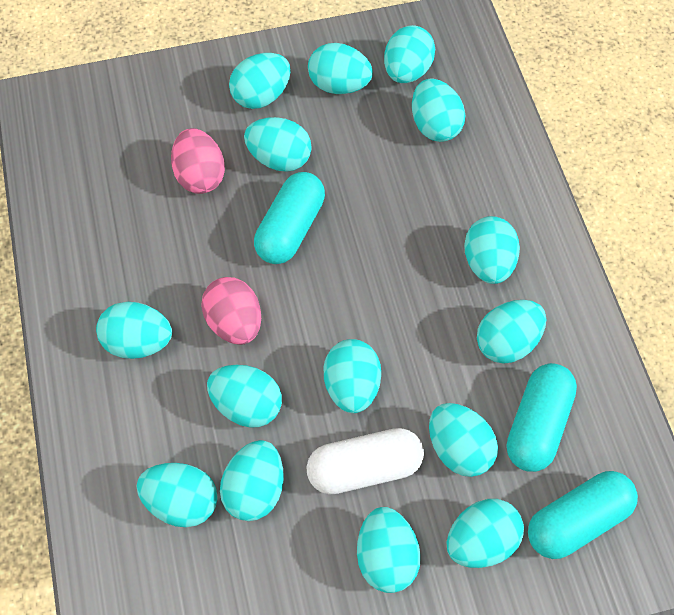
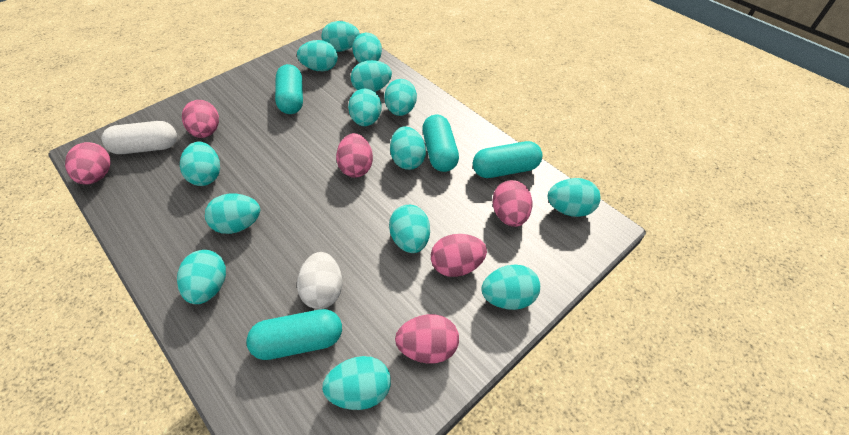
pink egg: [171,128,225,194] [201,277,261,345] = 2 -> [65,142,111,185] [182,100,219,138] [336,133,373,178] [395,314,459,364] [431,234,487,277] [492,180,532,227] = 6
turquoise capsule: [254,172,325,264] [507,363,577,472] [528,471,638,559] = 3 -> [246,309,342,360] [275,64,303,114] [422,115,459,172] [473,141,542,178] = 4
turquoise egg: [96,302,172,359] [136,463,218,527] [207,365,282,428] [220,440,284,521] [229,53,291,109] [244,117,312,172] [308,43,373,94] [324,339,381,413] [357,507,421,593] [384,25,435,83] [412,78,465,142] [429,403,498,477] [447,499,524,568] [464,216,520,284] [477,300,546,364] = 15 -> [177,250,226,304] [180,141,220,186] [205,194,260,234] [297,40,338,71] [321,21,360,52] [322,356,391,410] [348,88,382,126] [351,60,392,92] [352,33,382,63] [384,79,417,116] [389,205,430,253] [390,126,426,170] [481,265,540,310] [548,178,601,217] = 14
white egg: none = 0 -> [297,252,342,309] = 1

